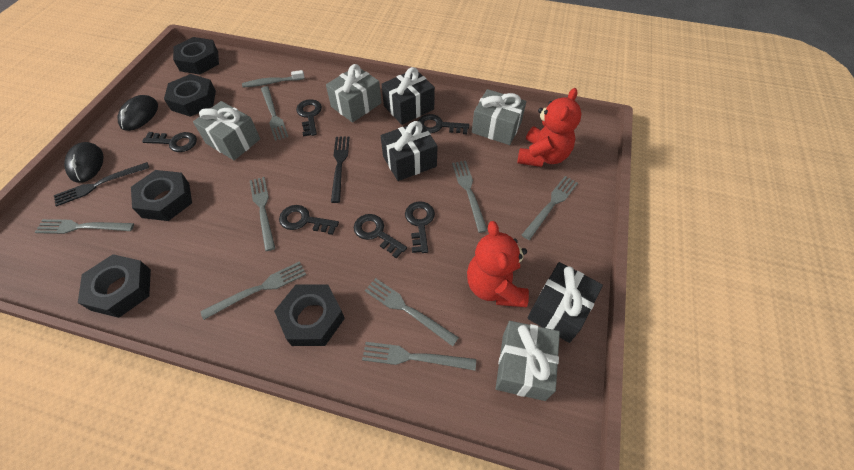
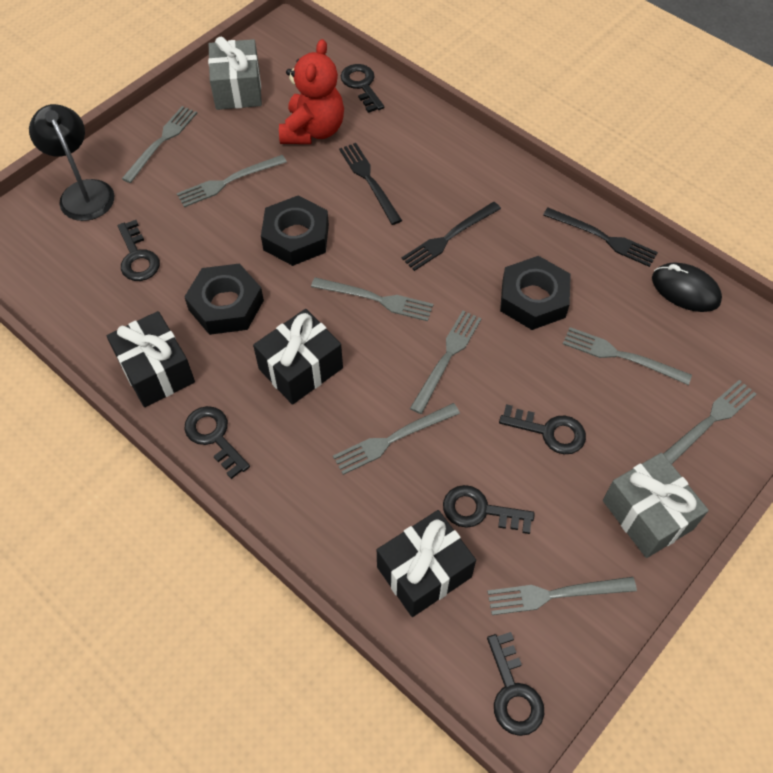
black fork: [54,162,149,207] [331,136,350,203] = 2 -> [339,143,402,225] [402,202,501,271] [543,208,658,267] = 3
black lamp: none = 0 -> [29,104,114,221] = 1
black mouse: [64,142,103,183] [118,95,158,131] = 2 -> [652,262,722,312] = 1
black nut: [78,254,151,318] [131,170,192,221] [164,74,216,117] [173,37,219,75] [274,284,345,346] = 5 -> [184,263,264,335] [261,196,329,266] [500,256,571,330] = 3
grey gift: [193,101,260,160] [326,64,382,123] [472,89,526,145] [496,321,560,401] = 4 -> [208,37,262,110] [603,453,709,558] = 2
grey toothbrush: [242,70,305,88] = 1 -> none = 0
red teddy bear: [467,221,529,307] [518,88,582,167] = 2 -> [279,39,344,144] = 1

